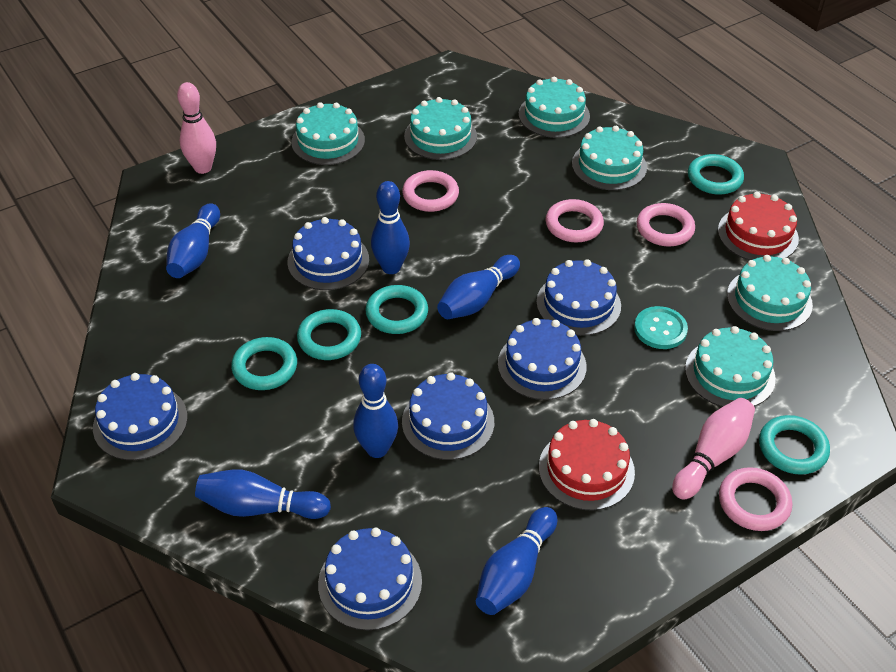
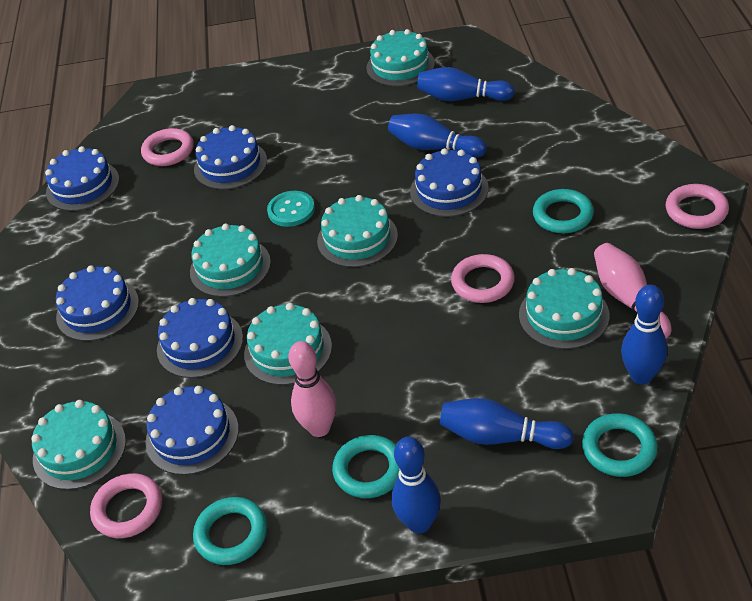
blue bowling pin: [166,203,220,278] [195,470,331,519] [353,364,398,458] [371,181,410,274] [437,255,520,319] [476,507,557,615] = 6 -> [388,114,487,157] [392,437,441,534] [417,67,515,101] [440,398,574,449] [621,285,668,384] = 5
red cake: [539,419,635,511] [718,192,799,260] = 2 -> none = 0
turquoise ring: [231,337,297,390] [297,309,361,360] [365,285,428,334] [688,154,744,195] [759,415,830,475] = 5 -> [193,497,267,565] [332,435,400,498] [533,189,594,233] [582,413,658,477] = 4

